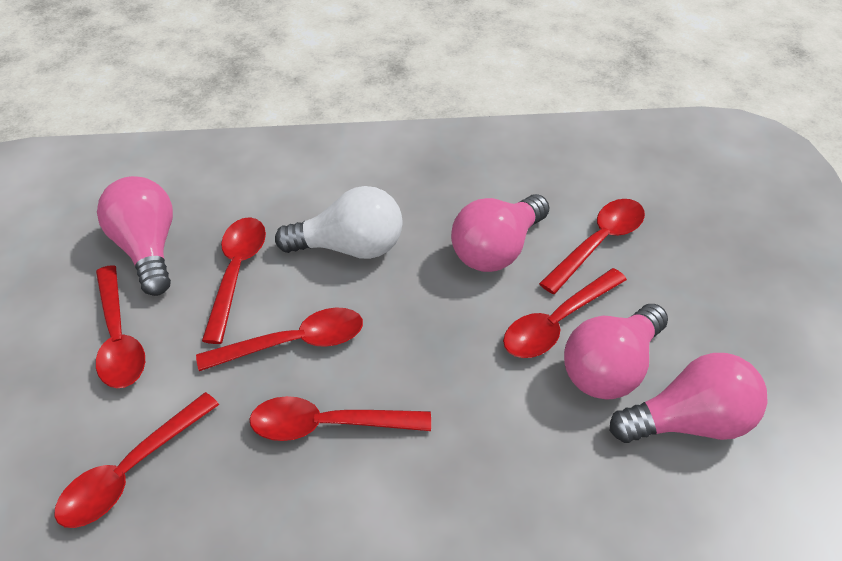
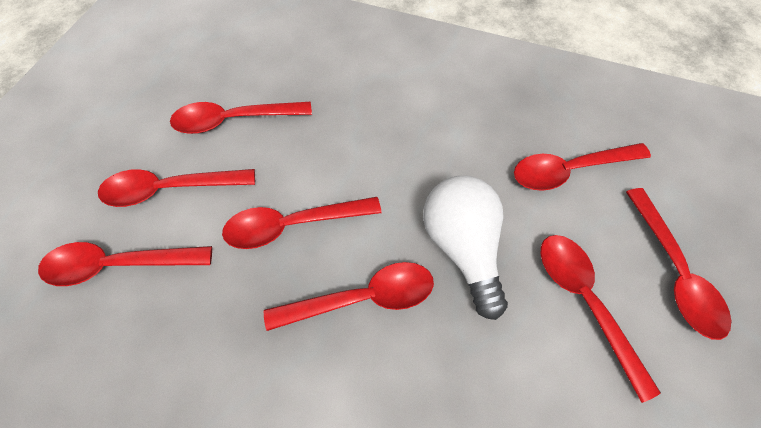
pink light bulb: [97,176,173,296] [451,194,549,272] [564,304,668,400] [610,353,768,443] = 4 -> none = 0
red spoon: [55,392,219,528] [96,265,145,388] [196,308,363,371] [202,217,266,344] [250,396,431,441] [503,268,627,358] [539,199,645,294] = 7 -> [38,242,212,286] [98,169,255,207] [170,102,312,134] [222,197,381,249] [264,262,434,331] [514,143,651,191] [541,235,661,403] [626,188,731,340] = 8

